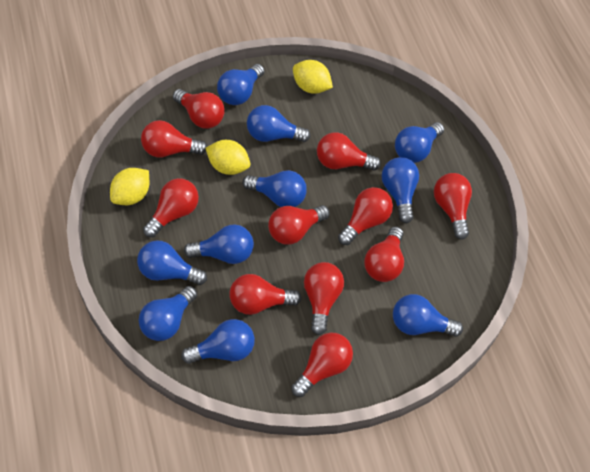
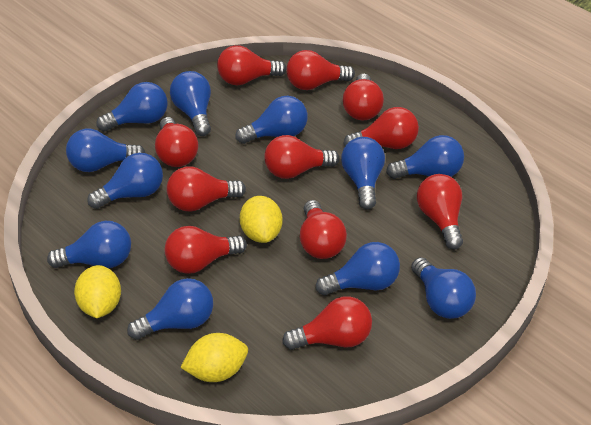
blue light bulb: [137,240,207,285] [139,286,197,341] [181,319,255,364] [184,224,254,264] [217,64,264,105] [242,170,307,207] [247,105,311,142] [382,157,419,223] [393,294,463,337] [395,122,444,163] = 10 -> [47,221,131,268] [66,129,145,172] [87,153,163,209] [96,82,168,132] [127,278,213,340] [170,71,211,136] [235,96,307,144] [316,242,400,296] [341,137,385,210] [386,135,464,179] [411,257,476,319] = 11

